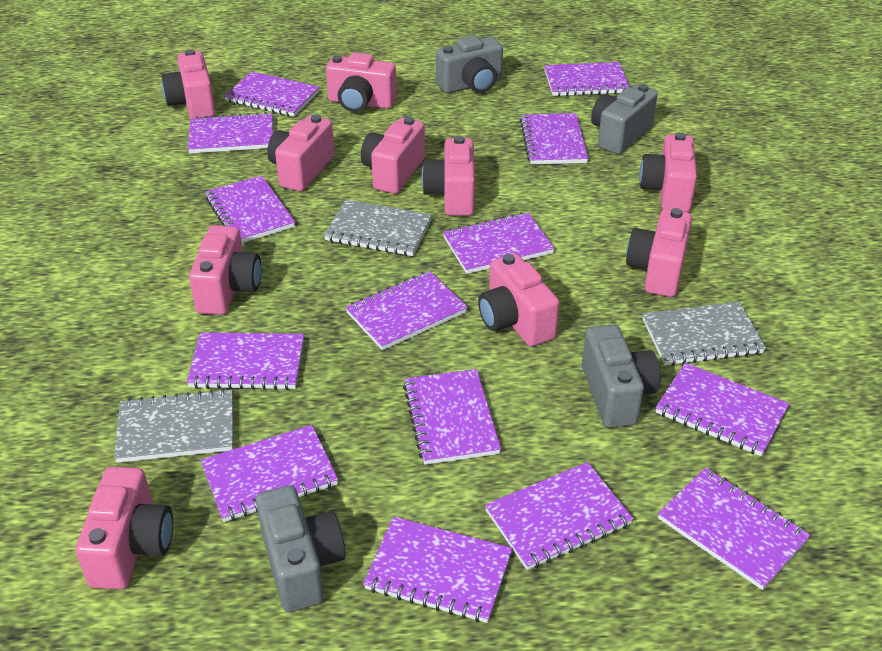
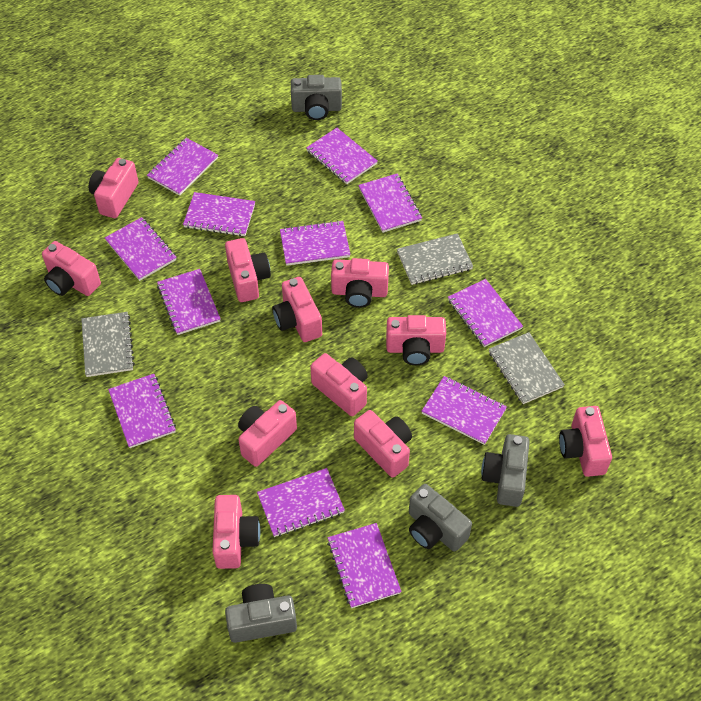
pink camera: [75,467,173,589] [161,49,215,118] [189,225,261,315] [267,114,334,191] [326,52,397,112] [361,117,425,194] [421,136,475,216] [478,253,559,347] [626,208,692,297] [639,132,697,212] = 10 -> [42,241,101,296] [89,158,139,218] [212,495,260,569] [225,238,271,302] [238,400,297,467] [272,277,322,342] [311,353,368,416] [331,258,389,308] [354,410,412,478] [386,315,446,365] [559,406,612,477] = 11
purple notebook: [187,332,304,390] [188,112,273,153] [201,425,338,522] [205,175,295,243] [224,71,319,117] [346,271,468,350] [363,516,513,623] [403,369,501,465] [443,212,555,274] [485,462,634,570] [520,113,588,164] [544,62,630,96] [656,363,789,456] [658,468,811,590] = 14 -> [105,217,177,281] [108,374,176,448] [147,138,218,196] [157,269,221,335] [183,192,255,236] [257,468,345,537] [280,220,351,266] [306,128,378,184] [327,523,401,608] [358,173,422,233] [421,376,507,445] [448,279,523,347] = 12

